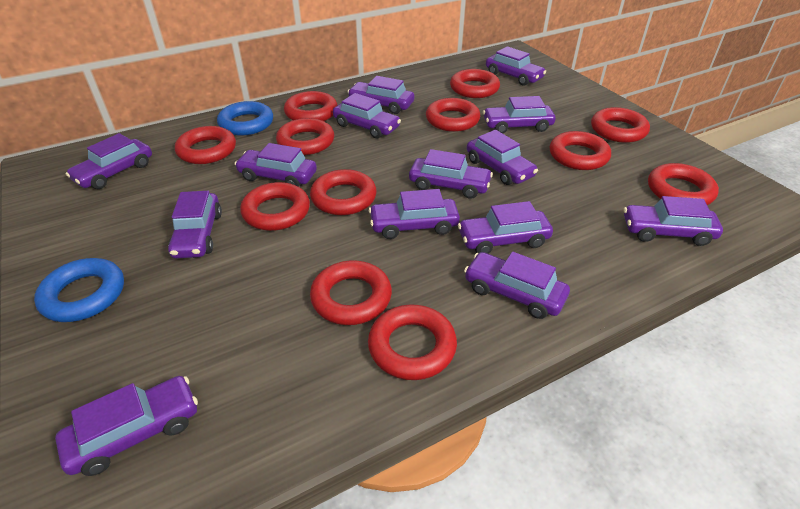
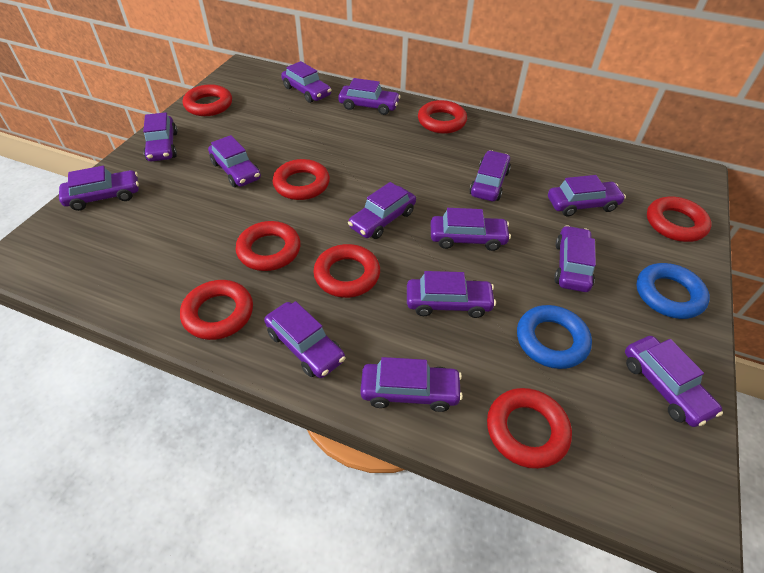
red ring: [175,126,236,164] [240,182,310,231] [276,118,334,155] [284,91,338,121] [310,169,377,215] [310,260,392,325] [368,304,457,380] [426,98,480,132] [450,69,500,98] [550,131,611,170] [591,107,650,143] [648,163,719,205] = 12 -> [180,280,253,340] [183,84,232,116] [236,221,301,271] [272,159,330,200] [313,244,380,298] [418,100,467,134] [487,388,572,469] [647,196,712,242] = 8

